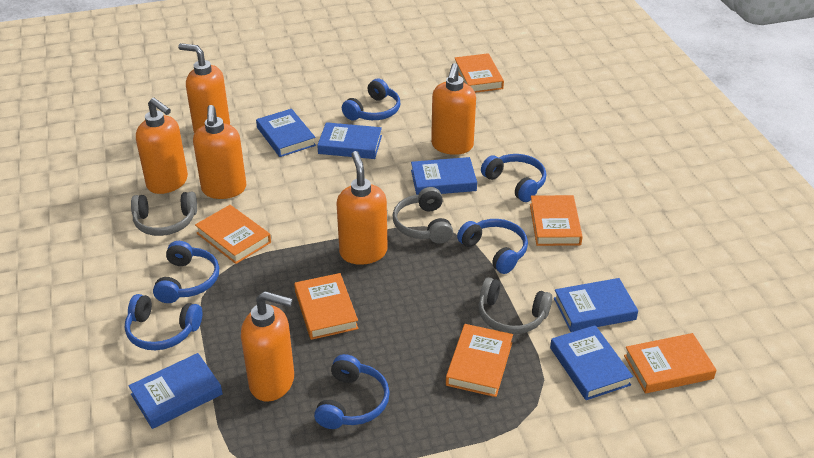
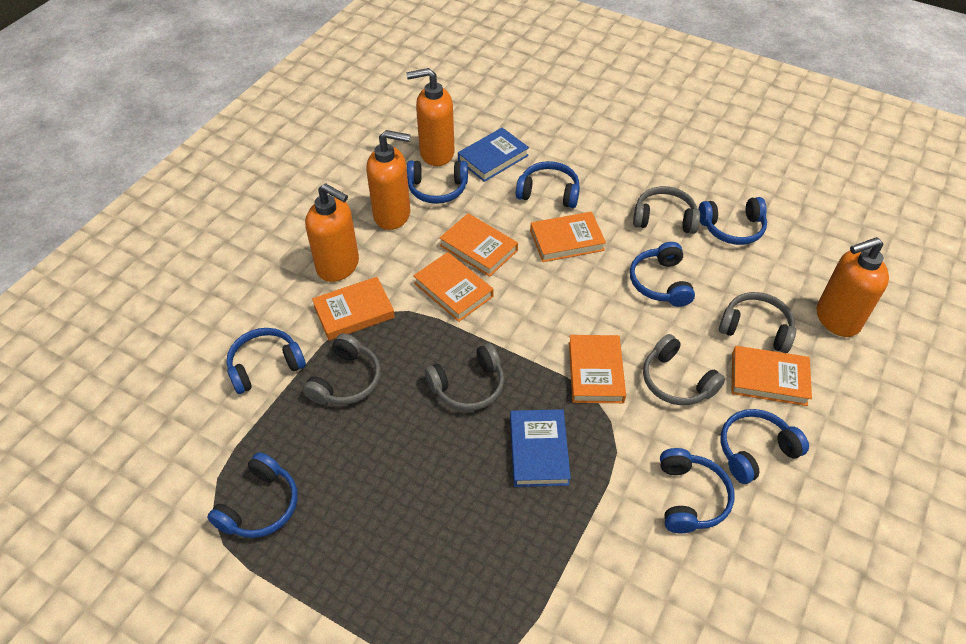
blue book: [128,353,223,429] [256,109,316,157] [317,122,382,159] [411,157,477,195] [550,325,633,400] [554,278,638,332] = 6 -> [458,128,529,182] [510,409,571,487] = 2
blue headphones: [125,294,202,350] [153,241,219,303] [314,354,390,429] [342,79,400,120] [457,219,528,274] [481,154,546,202] = 6 -> [207,452,298,538] [226,328,306,394] [407,160,468,204] [516,161,580,208] [630,242,695,307] [660,448,734,533] [698,197,767,245] [721,409,809,484] = 8
grey headphones: [131,192,197,236] [393,187,453,244] [479,277,552,334] = 3 -> [303,333,381,405] [425,343,504,411] [633,186,700,234] [643,334,725,405] [719,292,796,353] = 5
orange soap dispenser: [136,98,188,194] [178,43,230,134] [193,105,246,199] [241,291,294,402] [336,151,388,265] [431,63,476,155] = 6 -> [305,183,359,282] [366,130,410,230] [406,68,454,166] [817,237,889,337] = 4

